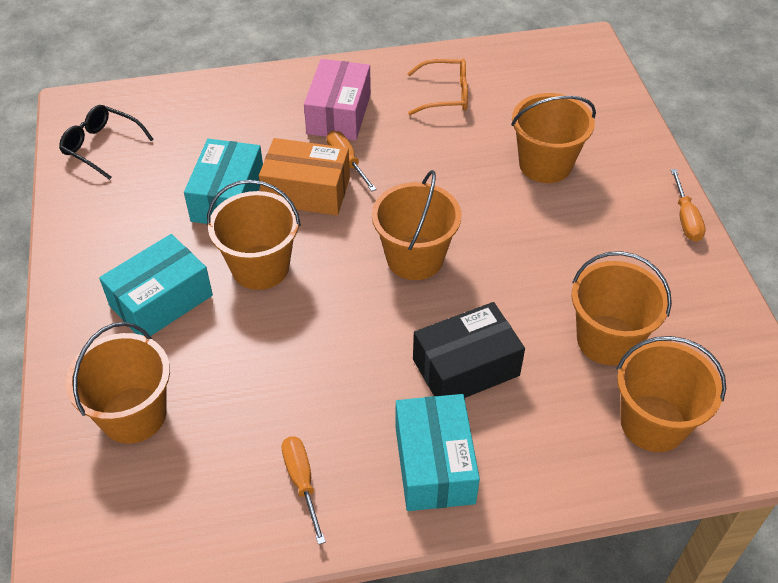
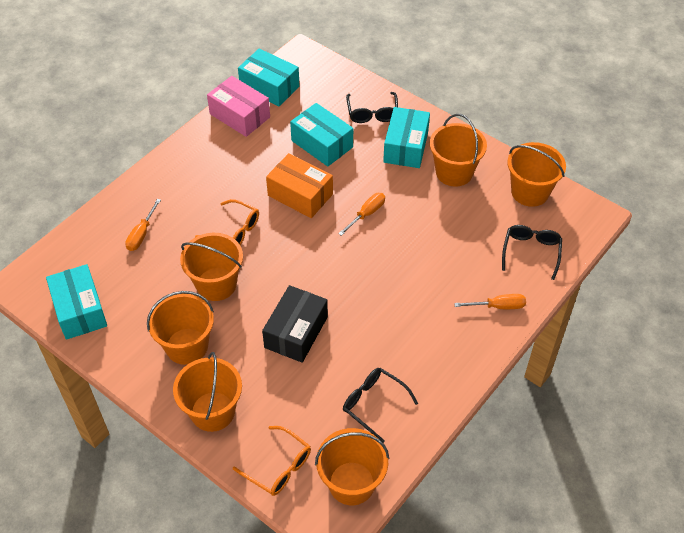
black glasses: [59,105,154,180] = 1 -> [343,368,418,443] [346,92,398,123] [502,225,562,280] = 3
orange glasses: [407,59,468,115] = 1 -> [195,199,259,245] [233,426,311,496] = 2
turquoise box: [99,234,213,336] [184,139,263,224] [395,394,480,511] = 3 -> [46,264,107,340] [238,48,300,106] [290,103,353,167] [383,107,430,168] = 4

